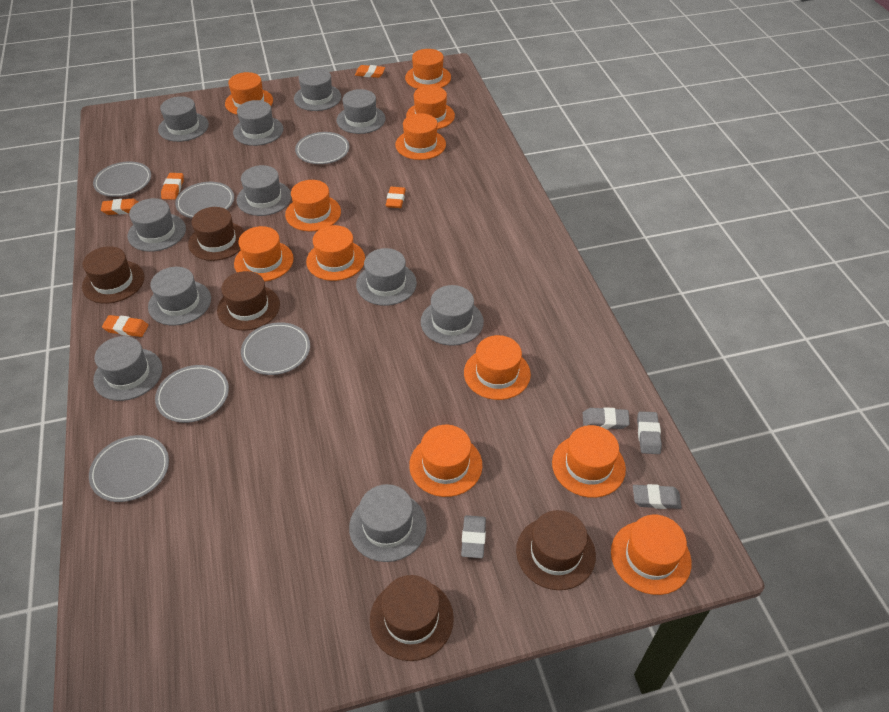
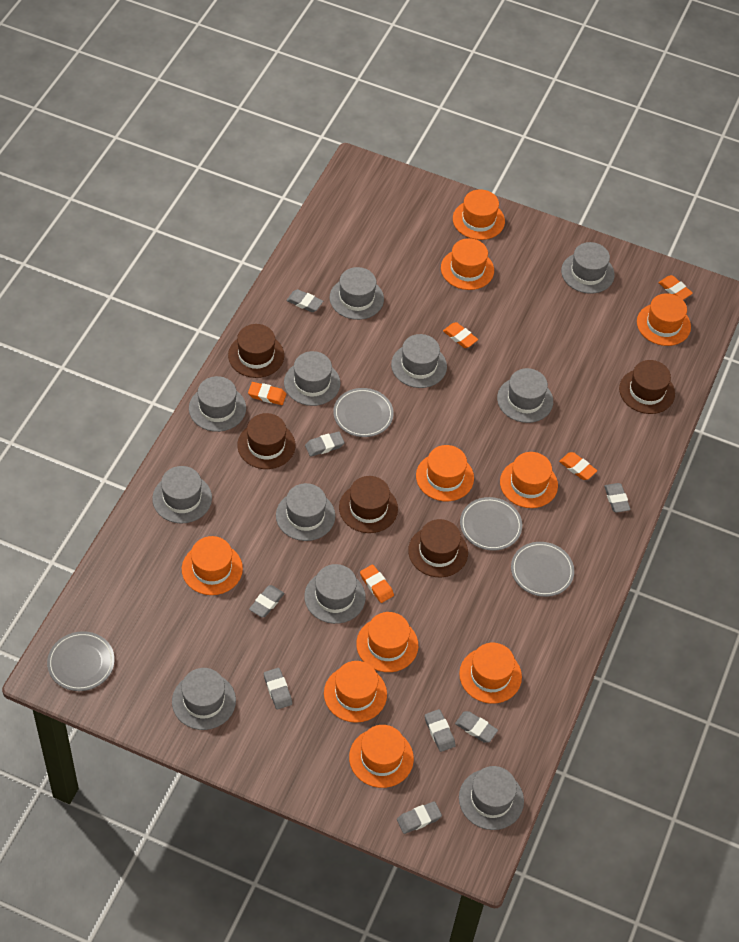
grey eraser: [461,515,486,558] [583,407,630,429] [633,484,682,509] [637,411,662,454] = 4 -> [249,585,284,618] [264,668,292,709] [286,289,323,312] [305,431,345,457] [397,801,442,834] [425,709,456,752] [455,711,498,743] [604,483,631,513] = 8
grey plate: [89,435,169,502] [93,161,151,197] [155,365,229,423] [175,182,234,218] [241,322,310,375] [295,132,350,164] = 6 -> [47,631,115,691] [333,388,394,437] [460,497,522,551] [511,542,574,597] = 4
orange hat: [225,72,273,115] [234,226,294,282] [285,180,341,231] [306,225,365,281] [395,113,446,160] [405,49,451,89] [406,86,455,129] [409,425,482,497] [464,335,531,400] [552,425,626,498] [611,515,692,595] = 11 -> [182,536,243,595] [324,661,387,723] [349,725,414,788] [356,612,418,672] [416,445,474,501] [441,238,494,290] [453,189,505,240] [459,643,522,704] [500,452,558,508] [637,293,691,346] = 10

